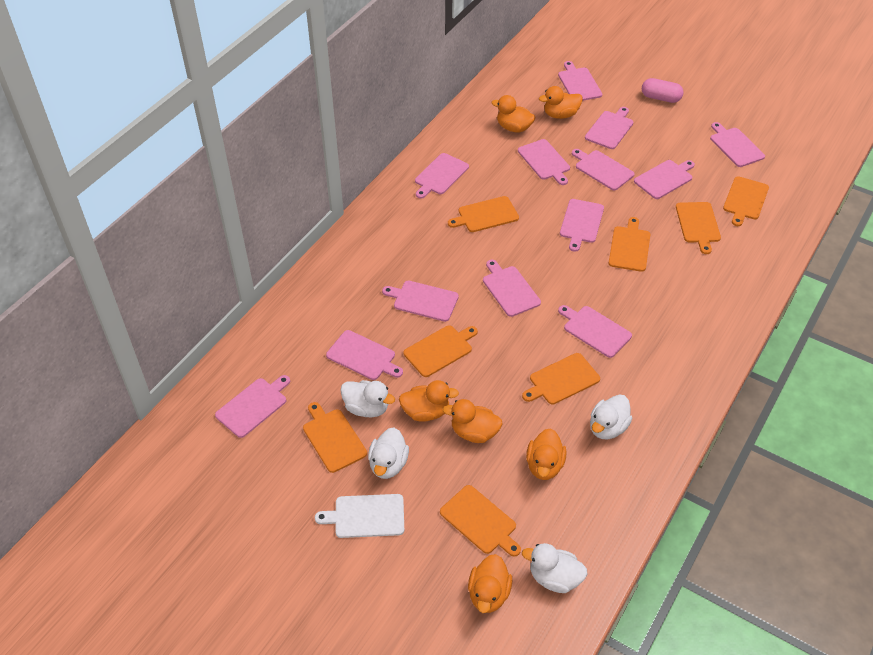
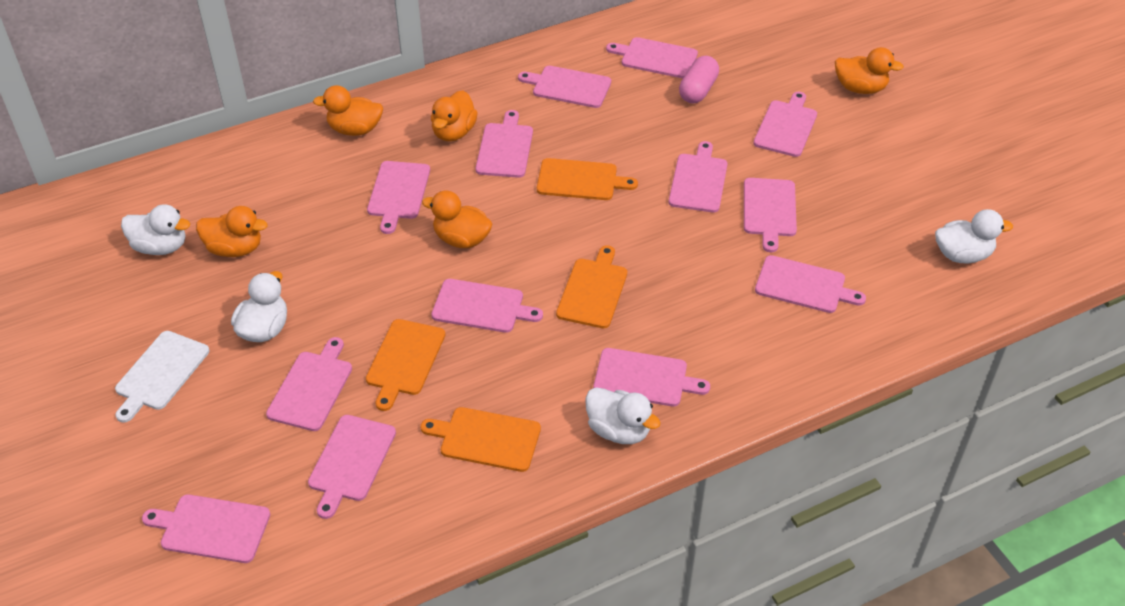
orange cutting board: [303,402,367,473] [403,325,478,377] [440,485,521,557] [448,196,519,232] [522,353,600,405] [609,217,650,272] [676,202,721,254] [723,176,769,226] = 8 -> [366,319,445,411] [421,407,541,472] [537,158,638,200] [556,245,627,328] = 4
orange duck: [399,380,459,422] [443,399,503,443] [468,554,512,613] [491,95,535,132] [526,428,567,480] [539,86,583,119] = 6 -> [196,206,268,257] [313,85,383,136] [422,190,492,248] [431,90,478,142] [835,47,904,94] = 5

